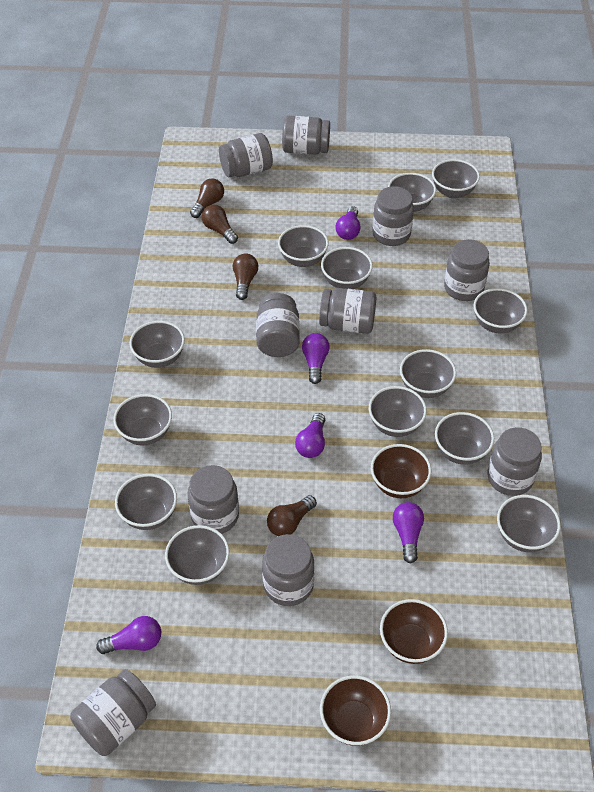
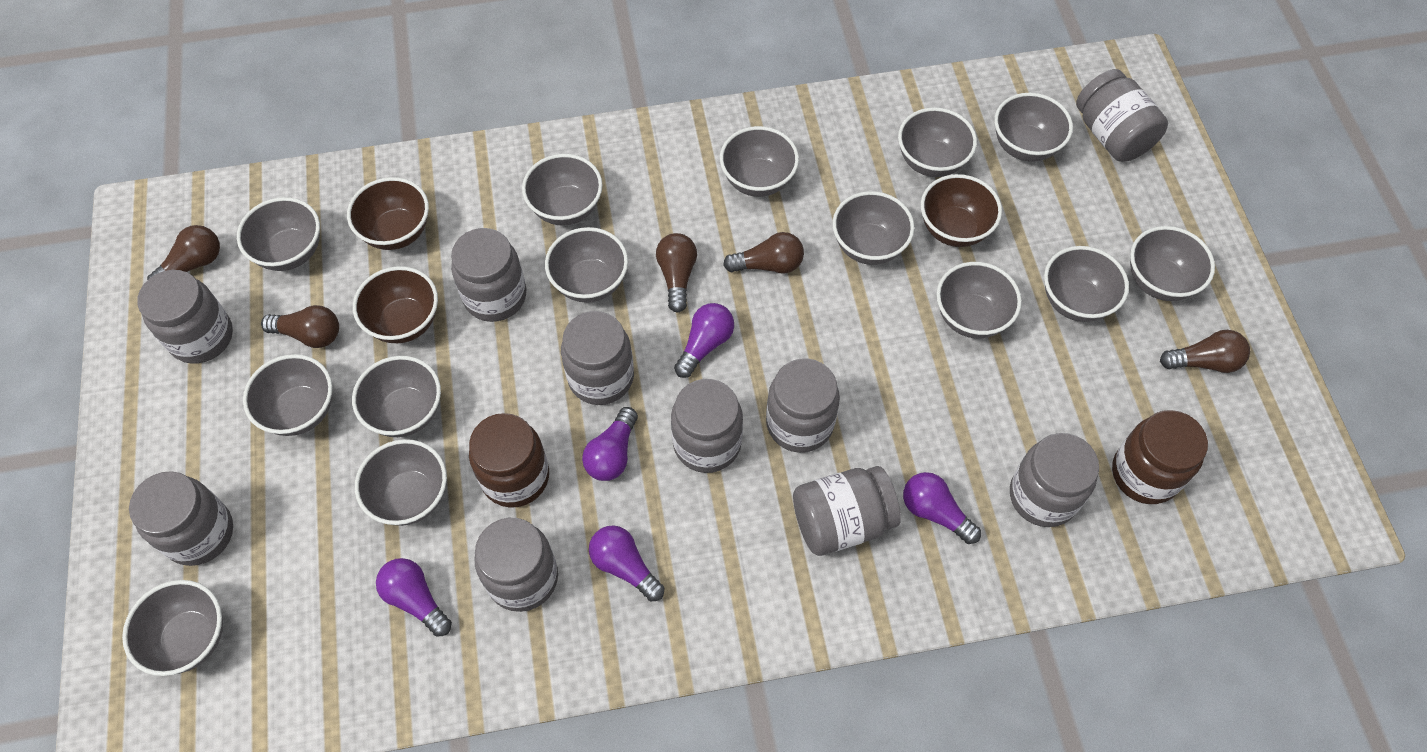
brown jar: none = 0 -> [469,413,549,508] [1112,410,1208,504] = 2
brown light bulb: [190,178,224,218] [202,204,238,244] [233,254,258,300] [267,495,317,536] = 4 -> [147,225,220,280] [261,305,339,348] [656,233,697,313] [723,232,804,273] [1160,330,1250,373] = 5
grey bowl: [113,394,172,446] [115,474,177,530] [129,321,185,368] [165,525,230,585] [278,225,329,267] [321,247,373,289] [369,386,427,437] [388,173,436,212] [400,349,456,398] [432,159,480,199] [435,412,494,465] [474,288,527,333] [497,495,561,552] = 13 -> [122,580,223,676] [237,197,320,271] [243,354,333,436] [352,356,441,437] [355,439,447,526] [522,154,603,226] [545,227,628,303] [720,126,799,197] [832,191,914,265] [898,107,977,177] [936,262,1022,338] [994,93,1073,162] [1044,246,1129,322] [1130,226,1215,301] = 14

